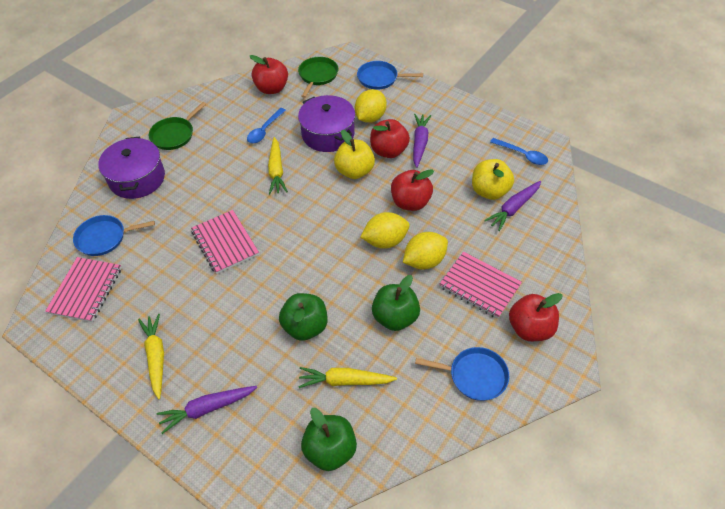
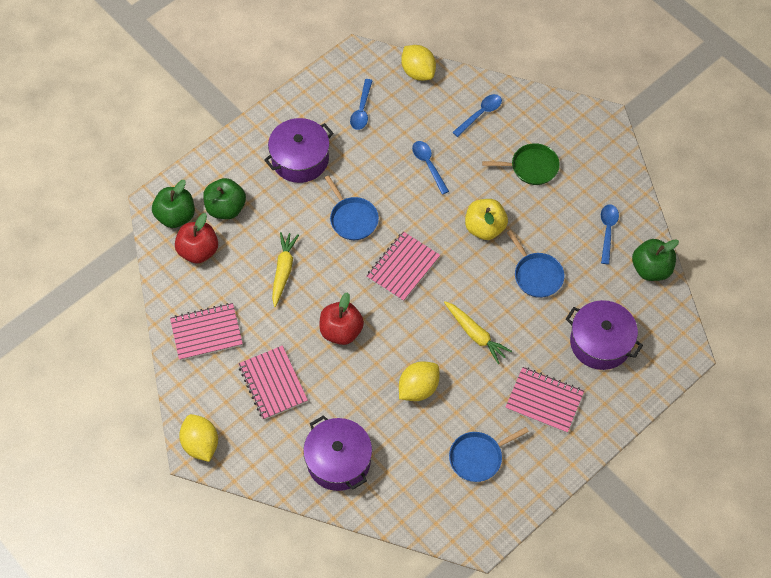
blue spoon: [247,108,286,143] [490,138,548,165] = 2 -> [350,79,373,130] [412,141,449,195] [452,94,502,137] [601,204,619,264] = 4
green pan: [149,102,206,150] [298,57,338,98] = 2 -> [482,143,560,185] = 1
pink notebook: [45,257,121,322] [191,210,259,274] [439,252,522,319] = 3 -> [170,303,243,361] [239,346,308,420] [367,232,440,302] [505,367,584,433] = 4
purple carrot: [157,386,257,434] [413,114,431,168] [484,181,541,231] = 3 -> none = 0
purple pot: [98,137,165,199] [298,95,355,152] = 2 -> [264,118,333,183] [303,415,372,491] [566,300,643,370] = 3
red apple: [250,55,288,94] [370,119,410,158] [391,169,434,211] [509,293,563,341] = 4 -> [175,213,218,264] [320,292,364,345] = 2
yellow apple: [334,130,375,179] [472,159,514,200] = 2 -> [465,199,508,240] = 1
yellow carrot: [138,314,164,399] [268,137,288,194] [298,367,397,388] = 3 -> [272,232,299,307] [444,301,512,364] = 2

